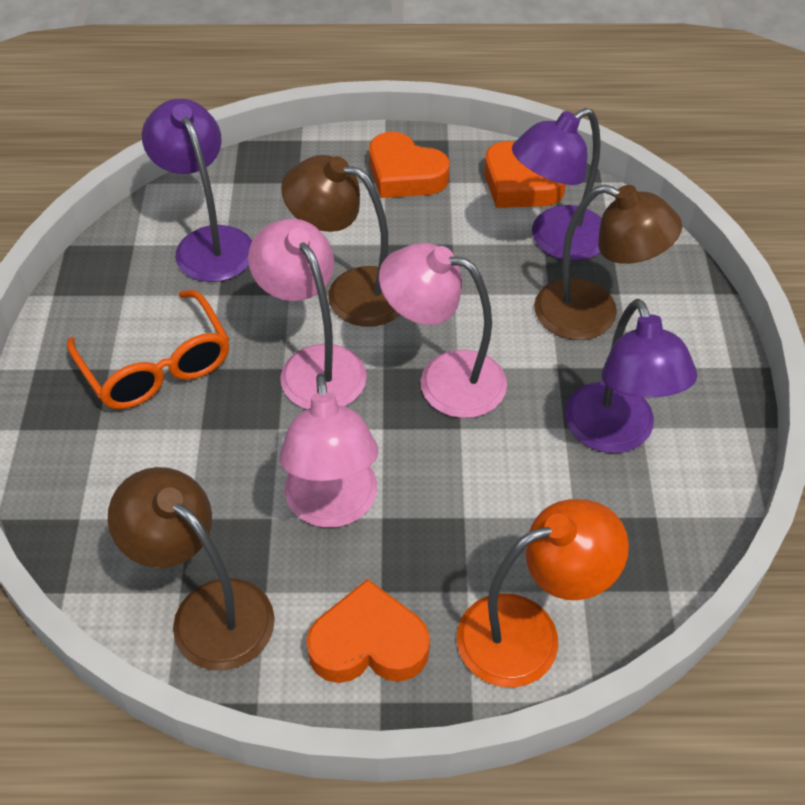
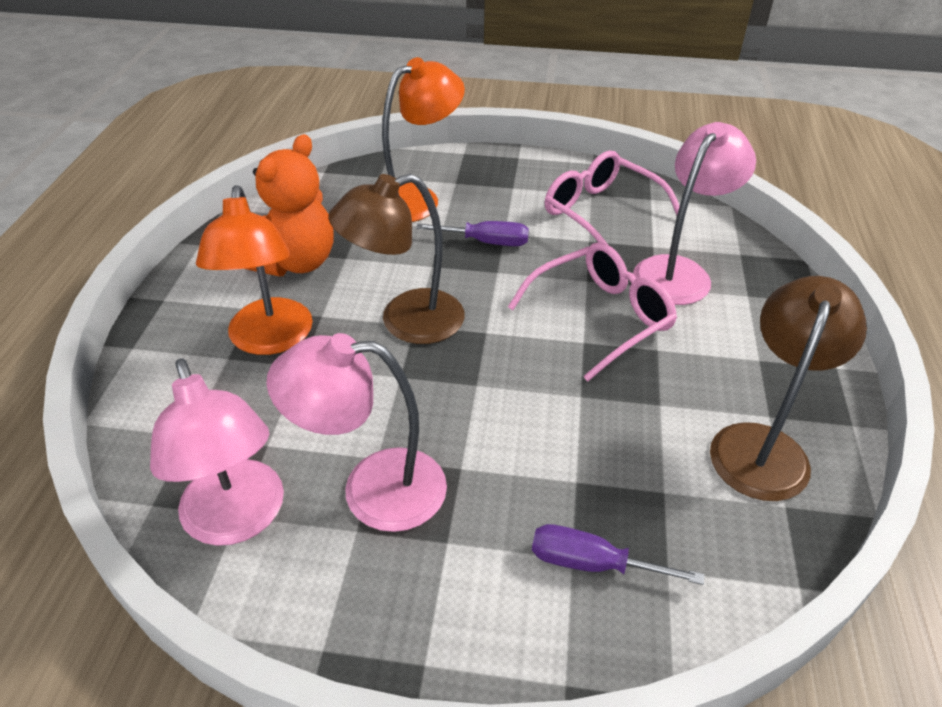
brown lamp: [108,467,275,670] [281,155,400,327] [534,184,682,340] = 3 -> [328,174,465,344] [710,276,867,501] = 2
orange glasses: [67,290,229,409] = 1 -> none = 0
orange heart: [306,579,430,683] [369,132,449,198] [484,141,566,208] = 3 -> none = 0
orange lamp: [457,499,629,688] = 1 -> [196,185,313,355] [382,57,465,222] = 2
orange teddy bear: none = 0 -> [246,134,334,277] = 1
pink glasses: none = 0 -> [508,242,677,381] [545,150,680,245] = 2
purple lamp: [142,99,252,282] [512,108,602,261] [565,299,697,453] = 3 -> none = 0
purple screwdriver: none = 0 -> [416,221,529,246] [532,524,704,585] = 2

